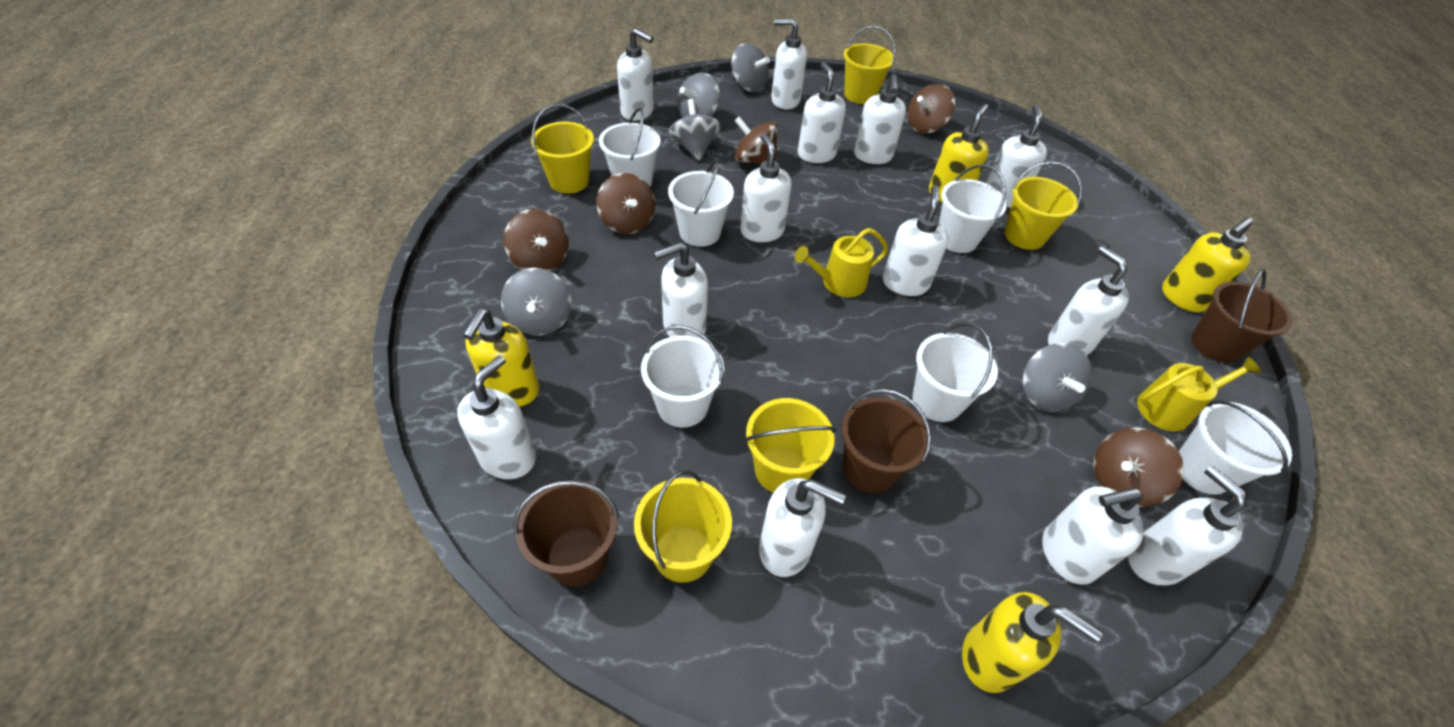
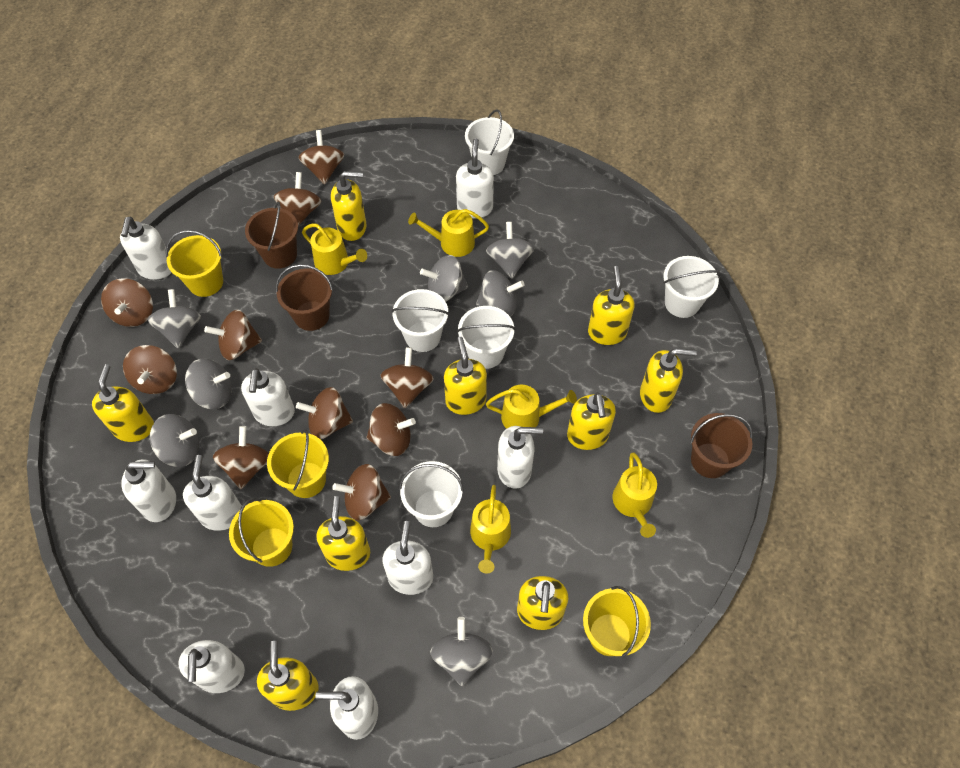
brown spinning top: [504,209,569,271] [597,173,655,234] [734,117,778,164] [907,84,955,133] [1094,428,1184,507] = 5 -> [101,278,153,327] [123,345,177,394] [204,310,262,360] [213,426,269,489] [274,172,321,226] [296,387,353,439] [298,130,344,185] [332,464,391,520] [367,403,416,456] [380,347,433,408] = 10
grey spinning top: [501,268,571,336] [669,99,721,160] [677,73,720,118] [731,43,770,92] [1023,343,1093,412] = 5 -> [147,289,201,348] [150,414,199,467] [185,358,232,409] [420,255,468,302] [430,617,493,686] [476,270,525,317] [486,222,535,279] = 7
white bucket: [599,108,661,187] [641,325,724,428] [668,159,734,247] [912,323,998,422] [939,164,1007,253] [1179,400,1292,495] = 6 -> [392,289,449,352] [399,461,464,527] [457,306,515,369] [465,109,514,175] [663,256,720,318] = 5
white soap dispenser: [457,355,536,479] [617,28,654,121] [654,242,708,339] [740,133,792,242] [759,478,846,577] [771,18,807,109] [798,62,846,163] [854,74,906,164] [883,185,949,296] [986,105,1047,207] [1042,486,1143,584] [1048,246,1129,355] [1128,466,1247,585] = 13 -> [120,217,172,280] [121,459,176,522] [178,640,245,693] [183,455,242,531] [241,368,295,426] [315,676,378,740] [382,521,433,595] [456,138,494,218] [497,426,543,489] = 9
yellow bucket: [531,104,594,193] [634,471,732,583] [745,398,837,493] [844,26,896,104] [1004,161,1082,250] = 5 -> [166,230,223,297] [229,498,294,567] [267,429,329,498] [583,586,651,658] = 4
yellow soap dispenser: [463,309,539,407] [929,104,989,202] [962,592,1102,693] [1162,217,1253,312] = 4 -> [92,364,154,442] [257,641,319,711] [317,496,370,571] [331,171,367,241] [444,337,487,415] [517,576,569,630] [567,393,616,450] [588,266,635,345] [640,348,697,413] = 9
yellow watering can: [795,228,888,297] [1137,356,1261,432] = 2 -> [302,223,367,275] [408,209,489,257] [470,485,511,574] [486,385,577,429] [613,453,657,538] = 5

